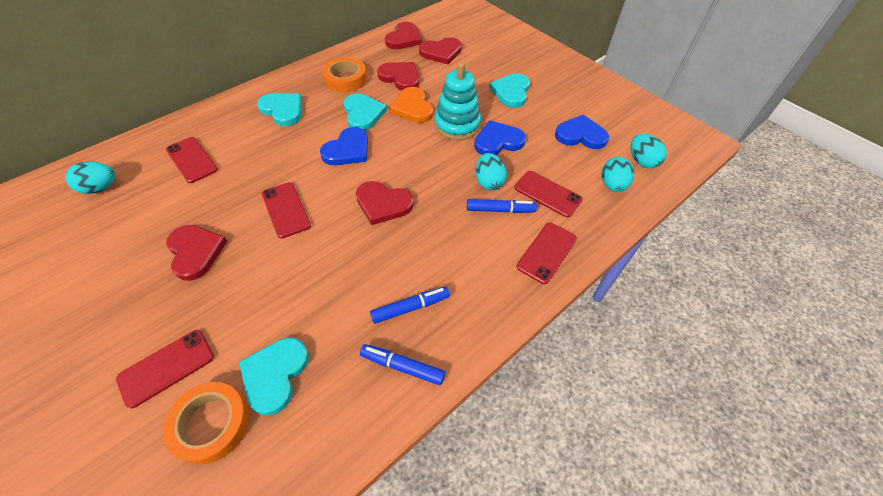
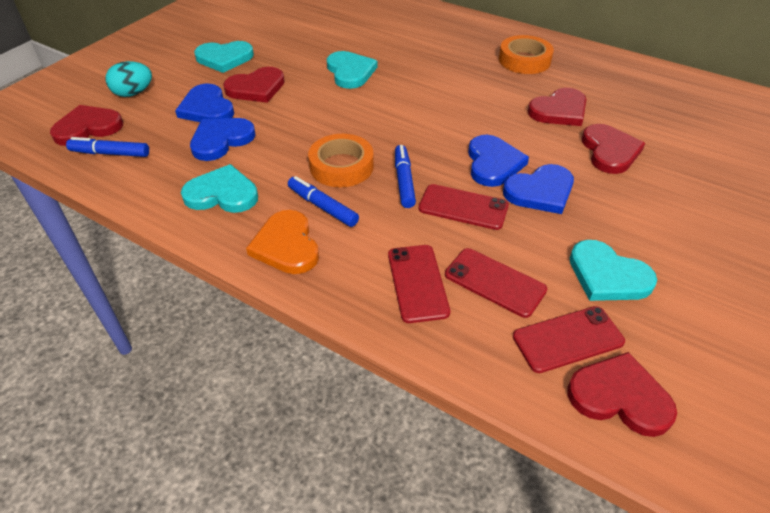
blue heart: [320,127,368,165] [474,120,526,155] [555,115,609,149] = 3 -> [175,84,234,122] [190,118,256,161] [468,135,529,187] [503,164,574,214] = 4
red phone: [116,330,214,409] [166,137,218,183] [262,182,311,238] [514,171,583,218] [517,222,577,284] = 5 -> [388,245,450,323] [419,184,509,230] [445,248,547,318] [513,306,625,373] = 4
turquoise egg: [65,161,115,194] [476,153,507,190] [602,157,634,192] [631,134,667,168] = 4 -> [105,61,152,97] = 1
turquoise stacking toy: [434,62,481,140] = 1 -> none = 0

